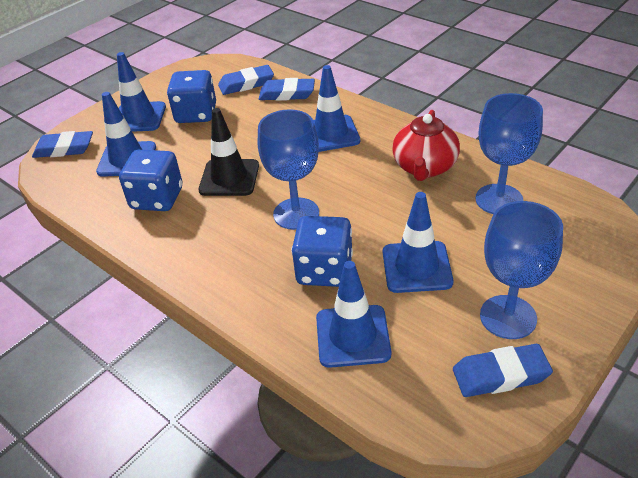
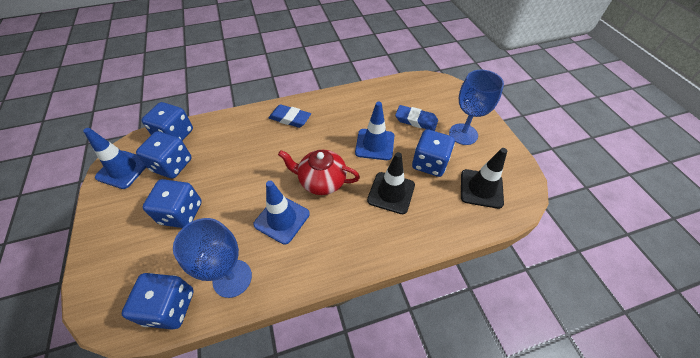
black traffic cone: [199,108,259,196] = 1 -> [367,152,415,214] [461,148,507,209] = 2
blue dice: [119,150,182,211] [167,70,216,123] [292,216,353,287] = 3 -> [122,273,194,330] [136,131,192,179] [142,102,193,141] [143,179,202,228] [412,129,455,177] = 5
blue eraser: [32,131,93,158] [218,65,274,95] [259,78,315,101] [453,344,553,397] = 4 -> [269,104,311,128] [395,105,438,131] = 2
blue goblet: [258,109,319,230] [475,93,543,214] [480,201,563,339] = 3 -> [173,218,252,298] [449,70,504,145] = 2
blue traffic cone: [96,92,156,177] [117,52,166,132] [313,65,360,152] [316,261,391,368] [383,192,453,293] = 5 -> [83,128,146,189] [253,181,310,245] [355,102,394,160] = 3

